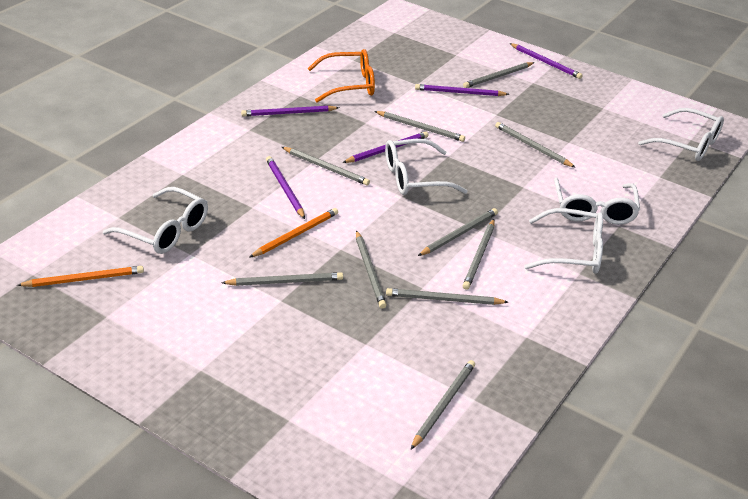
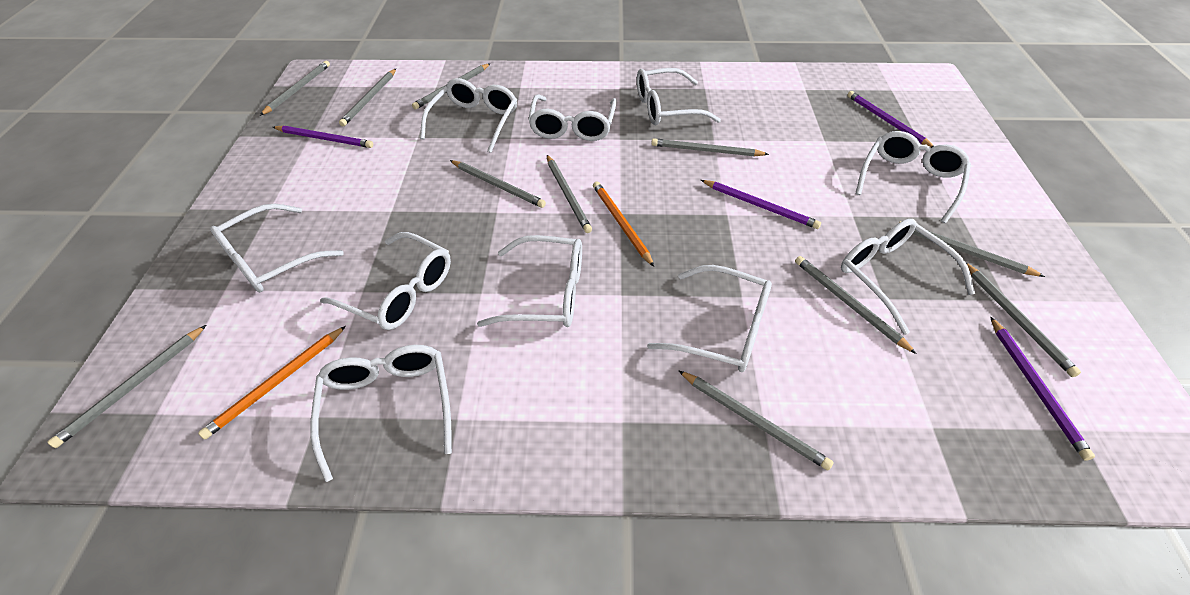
grey pencil: [222,272,343,286] [282,147,370,186] [356,230,387,309] [374,111,465,142] [386,288,508,305] [411,360,475,449] [418,208,498,256] [462,219,495,290] [463,62,535,88] [495,122,576,168] = 10 -> [47,325,206,448] [260,61,330,116] [339,69,396,126] [412,63,491,110] [450,160,546,208] [547,155,592,233] [651,138,769,156] [678,370,833,471] [795,256,916,354] [899,221,1045,277] [966,263,1081,377] = 11
orange glasses: [308,49,375,102] = 1 -> none = 0
purple pencil: [241,105,339,117] [266,156,305,219] [342,131,428,163] [415,84,509,96] [509,43,583,79] = 5 -> [273,126,373,148] [701,180,821,229] [847,91,934,148] [990,317,1095,460] = 4
white glasses: [103,187,208,254] [385,139,467,195] [524,208,603,274] [554,177,640,225] [638,108,724,161] = 5 -> [210,204,344,292] [310,345,452,482] [320,232,451,330] [420,78,517,153] [477,235,582,327] [528,94,617,141] [637,68,721,125] [647,265,772,372] [841,219,975,335] [855,131,971,223] = 10

